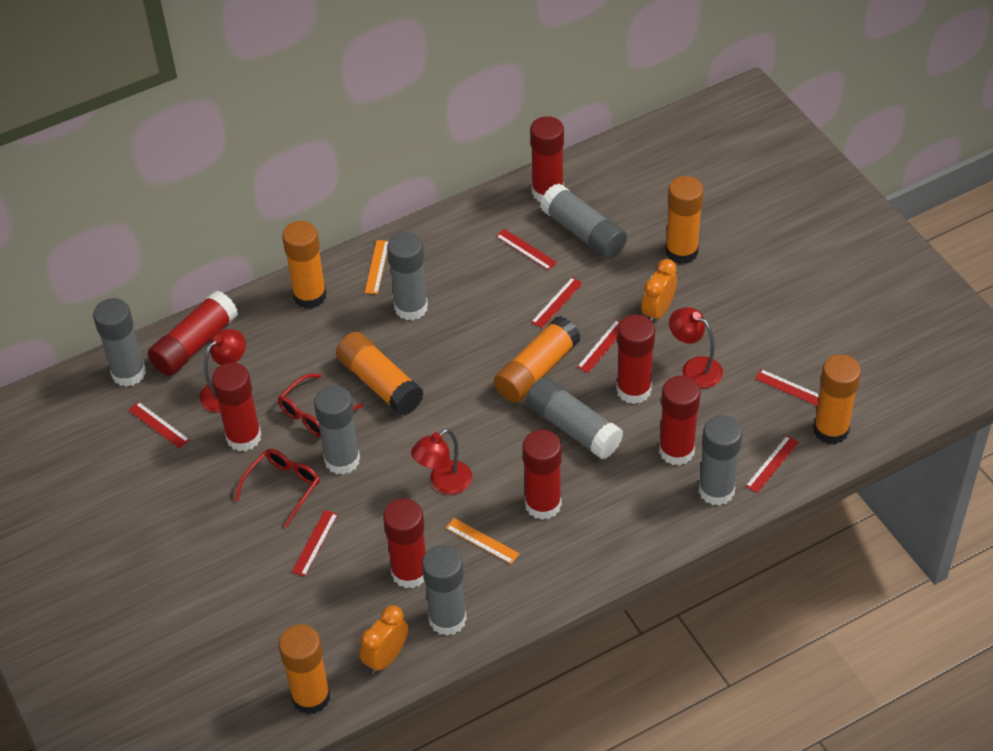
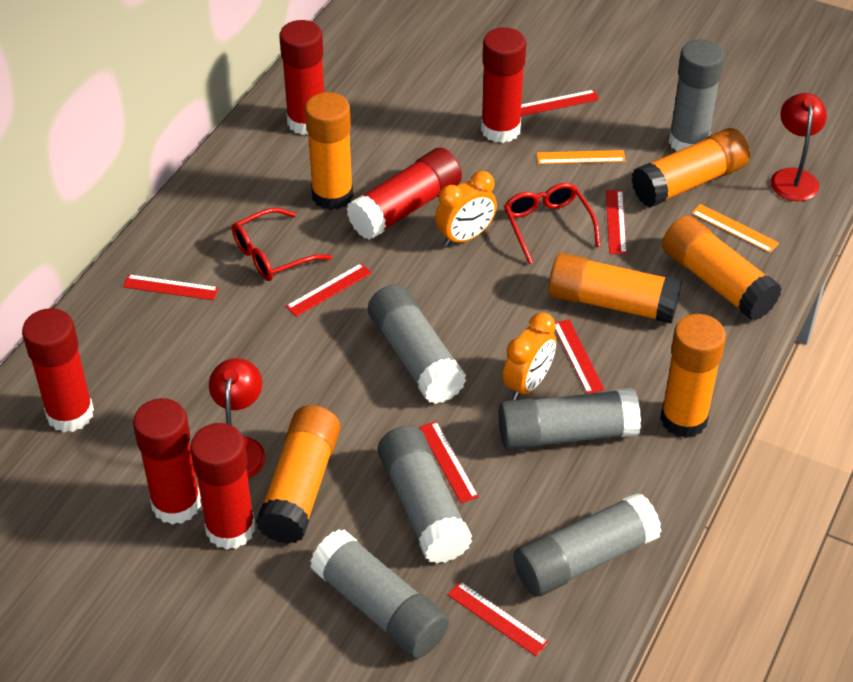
grey glue stick: [93,298,146,387] [314,385,360,475] [387,232,428,320] [422,545,467,636] [526,377,623,459] [540,183,627,259] [699,415,742,506] = 7 -> [310,529,449,658] [368,284,466,404] [378,425,472,564] [499,388,641,451] [513,492,662,597] [669,39,724,152] = 6
red glue stick: [148,290,238,376] [212,362,261,451] [383,498,426,589] [523,430,562,520] [530,116,564,202] [616,314,655,404] [659,376,700,465] = 7 -> [22,308,94,432] [133,398,201,525] [190,423,255,550] [279,20,324,135] [347,148,462,240] [481,27,526,143] = 6
red lamp: [199,329,246,413] [411,429,472,495] [669,307,723,388] = 3 -> [209,358,265,479] [770,93,827,201] = 2

